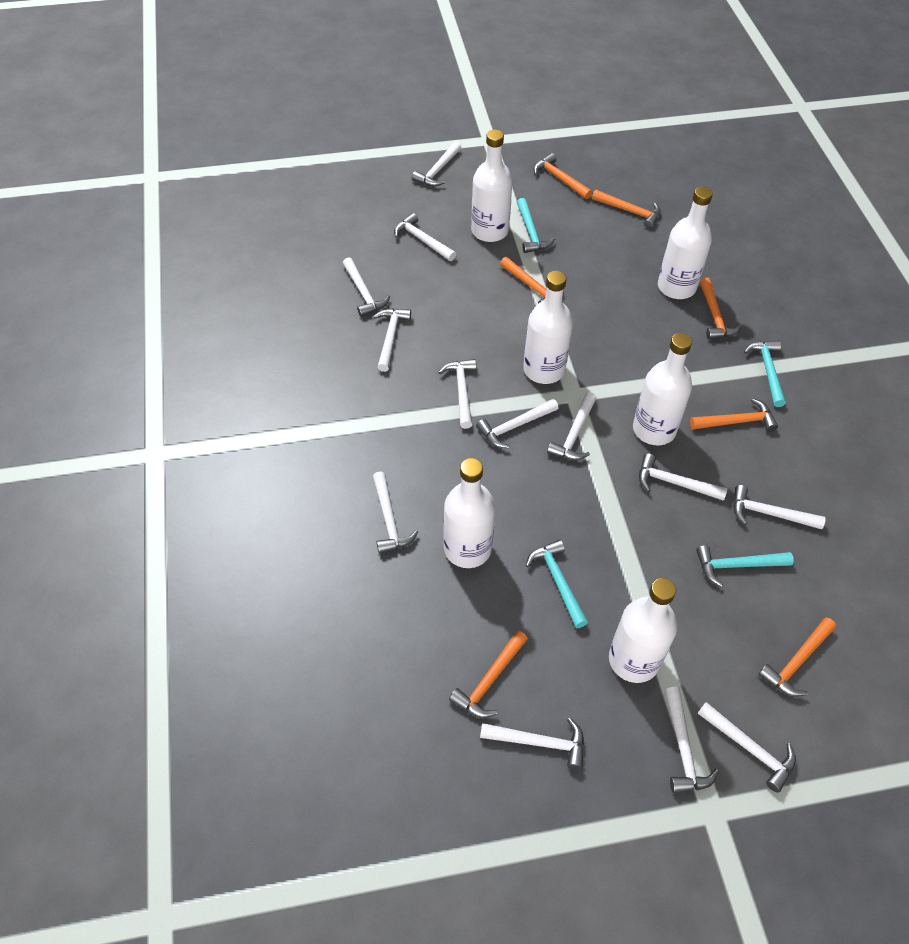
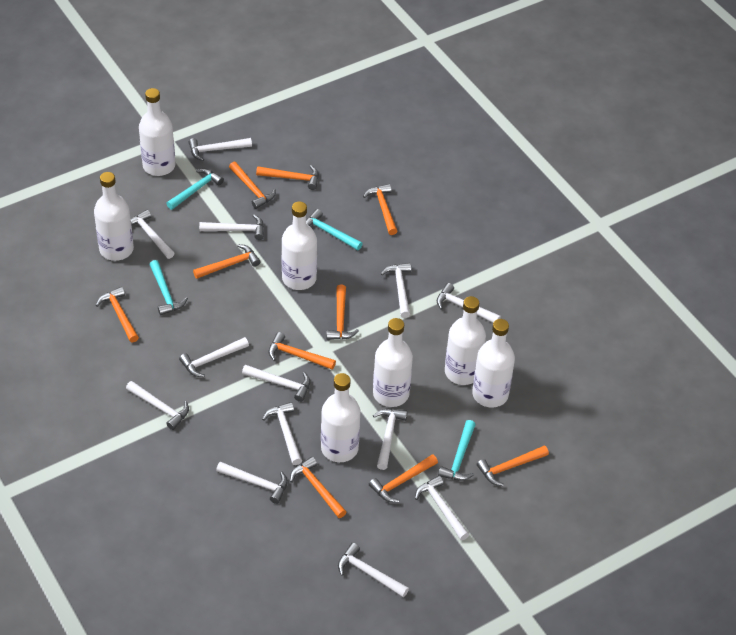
orange hammer: [449,630,528,718] [500,257,564,304] [534,153,592,199] [592,190,661,229] [690,398,778,432] [700,278,742,339] [758,617,836,697] = 7 -> [96,287,139,342] [193,244,261,279] [229,162,276,209] [256,165,319,190] [269,332,336,370] [290,456,346,518] [326,284,359,340] [363,184,397,235] [369,454,438,502] [477,445,549,486] = 10
white bottle: [443,458,496,568] [471,129,513,242] [523,271,573,384] [609,578,677,683] [633,333,692,445] [658,186,713,299] = 6 -> [94,172,134,261] [139,88,176,176] [282,202,317,290] [321,373,360,462] [373,318,413,407] [445,296,486,385] [472,319,515,408] = 7

